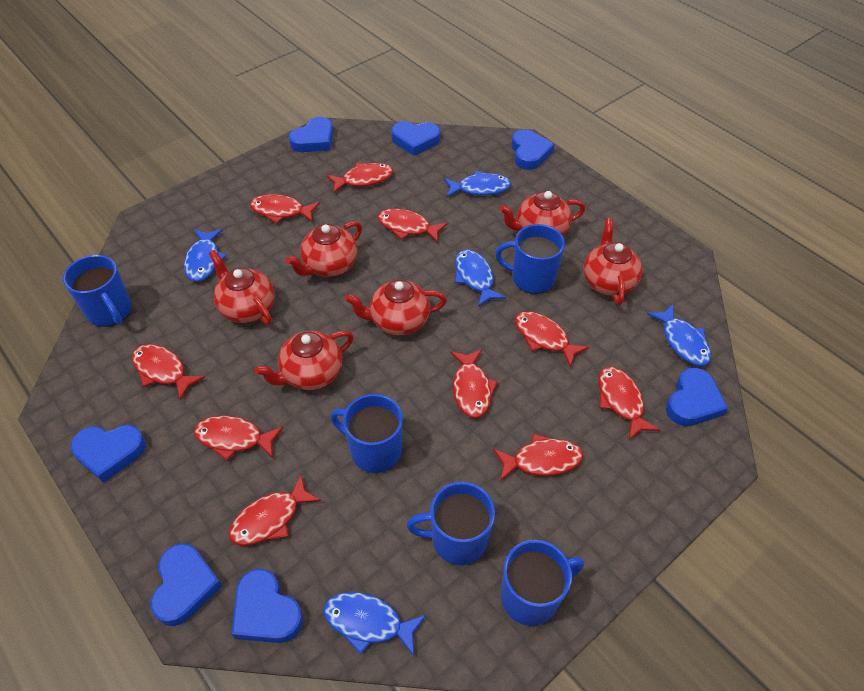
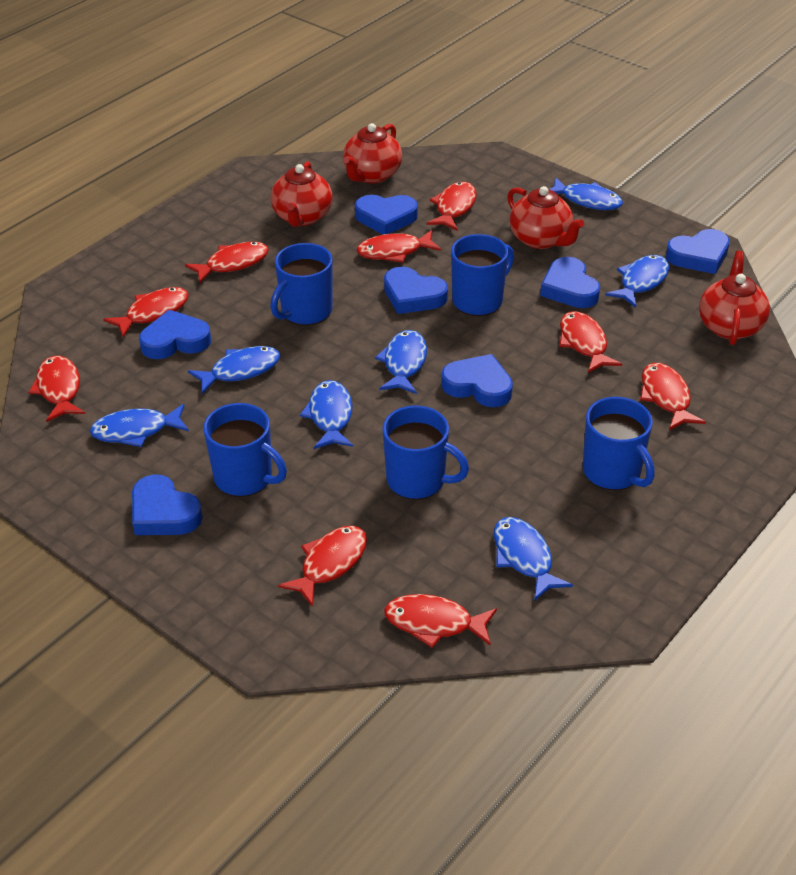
blue fish: [184,229,227,282] [323,592,426,656] [444,171,511,197] [455,250,506,307] [647,305,711,366] = 5 -> [90,404,189,447] [188,346,280,394] [300,380,353,449] [375,330,427,394] [494,517,573,601] [550,177,623,210] [605,255,669,308] = 7
red fish: [132,344,205,400] [194,415,283,461] [229,475,321,546] [250,194,320,224] [327,163,393,193] [378,208,448,243] [450,349,498,418] [493,433,583,481] [515,311,589,367] [598,367,660,440] = 10 -> [28,356,85,422] [103,287,189,337] [185,242,269,283] [278,526,367,607] [357,230,441,263] [384,594,497,648] [426,182,476,231] [559,311,622,373] [640,363,706,430] = 9
red teapot: [209,250,275,324] [255,331,354,390] [286,221,362,277] [345,280,447,335] [499,191,585,236] [583,218,642,305] = 6 -> [271,161,333,227] [343,123,402,184] [507,186,584,249] [699,251,770,345] = 4

